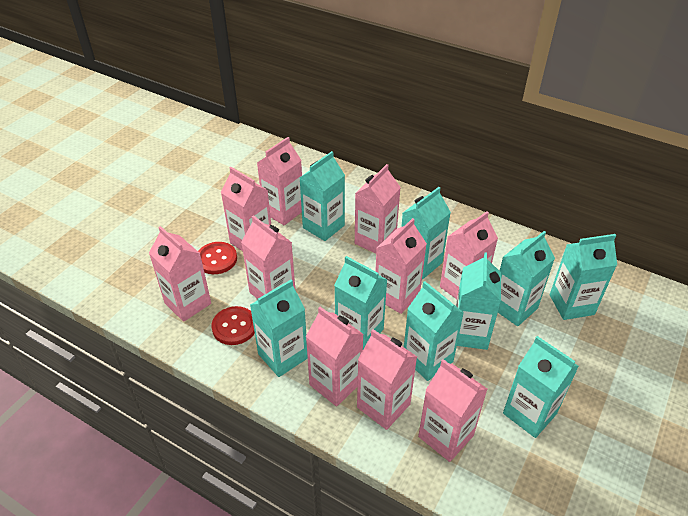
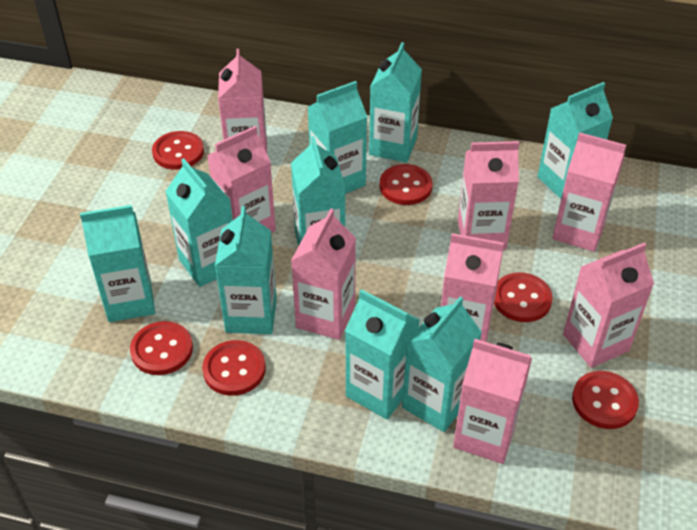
pink carton: [149,226,211,322] [221,167,271,251] [241,215,295,299] [257,137,302,225] [306,307,364,406] [355,164,401,253] [357,329,417,430] [375,218,427,314] [418,359,487,462] [440,211,498,299] = 10 -> [207,126,276,233] [218,49,267,153] [291,209,356,340] [441,233,504,342] [453,339,532,464] [458,141,519,250] [552,132,626,252] [563,242,654,368] = 8
red button: [198,242,237,274] [211,306,255,345] = 2 -> [130,321,193,375] [152,131,204,170] [202,340,266,396] [380,164,433,205] [494,272,553,322] [572,371,639,429] = 6

